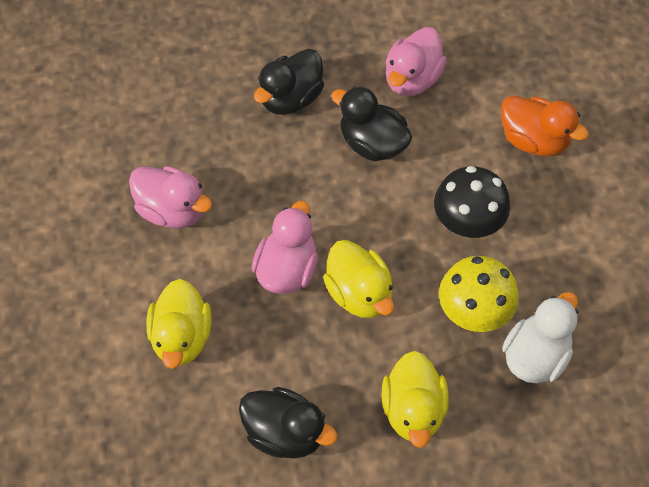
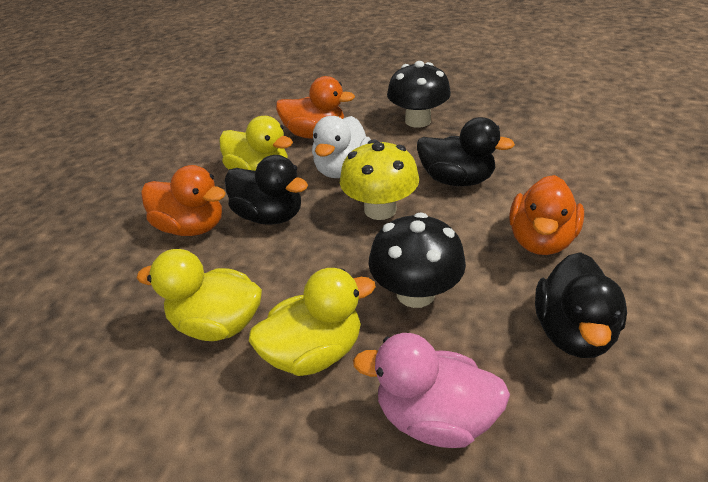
black mushroom: [434,166,510,238] = 1 -> [368,212,466,308] [387,61,451,128] = 2
orange duck: [501,95,589,156] = 1 -> [141,165,226,236] [276,76,355,139] [509,175,584,255] = 3
pink duck: [129,166,212,228] [252,201,318,294] [386,27,447,96] = 3 -> [353,333,510,448] = 1

